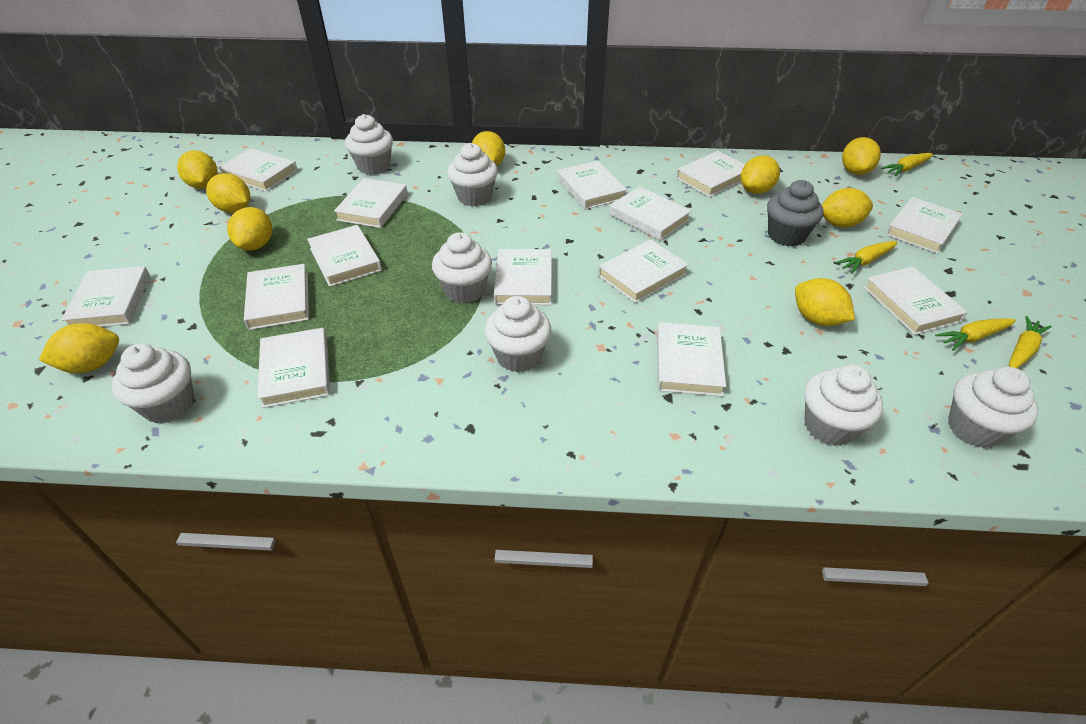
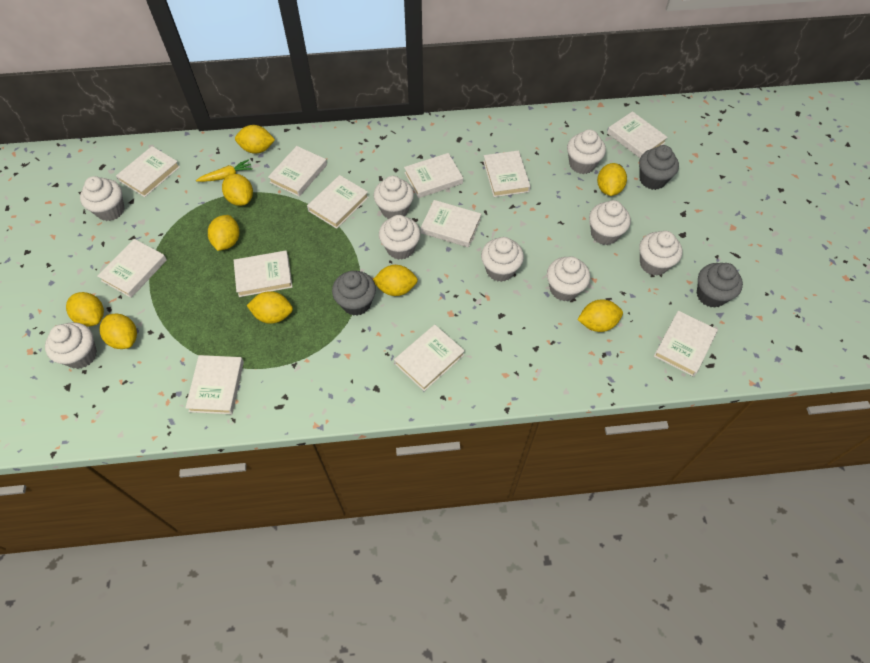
grey cupcake: [767,180,824,247] = 1 -> [332,271,376,316] [639,145,679,190] [697,263,743,308] = 3
white book: [61,266,150,327] [218,148,298,192] [244,264,309,330] [257,328,330,408] [307,225,382,287] [334,178,408,228] [494,249,552,305] [557,161,627,210] [598,239,689,303] [609,187,691,241] [657,322,726,396] [676,151,745,197] [863,267,968,335] [886,197,963,254] = 14 -> [98,239,167,298] [116,146,180,197] [185,355,244,414] [234,251,292,297] [268,146,327,197] [307,175,369,229] [394,325,465,391] [404,153,463,198] [421,200,481,248] [483,150,531,197] [607,111,668,158] [654,311,718,377] = 12
white cupcake: [112,344,194,424] [345,114,393,175] [432,232,492,304] [447,143,498,206] [484,296,551,373] [804,365,883,446] [948,367,1038,448] = 7 -> [45,322,97,369] [80,176,124,221] [374,176,414,219] [379,215,420,260] [481,237,524,282] [547,256,590,301] [567,129,606,174] [589,200,631,245] [639,231,682,276] = 9
yellow carrot: [835,241,898,274] [881,153,933,176] [935,318,1016,351] [1009,316,1052,368] = 4 -> [196,159,253,182] = 1

